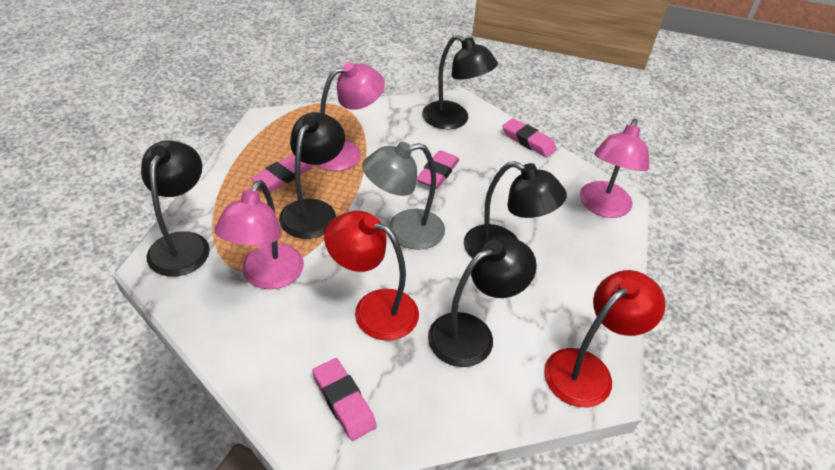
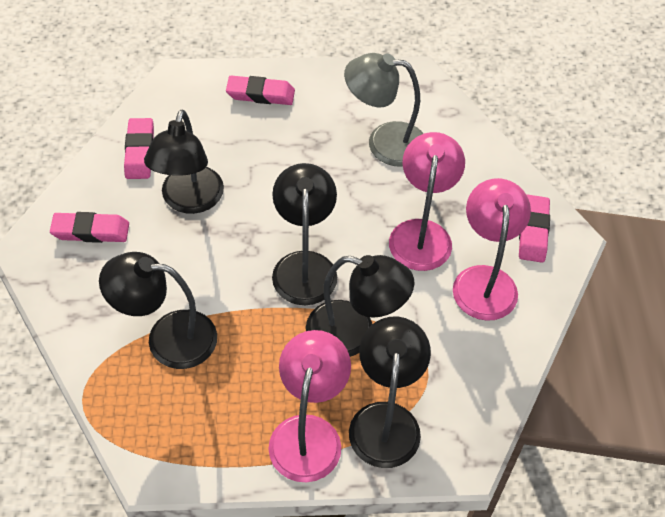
red lamp: [324,211,419,341] [544,270,665,407] = 2 -> none = 0

